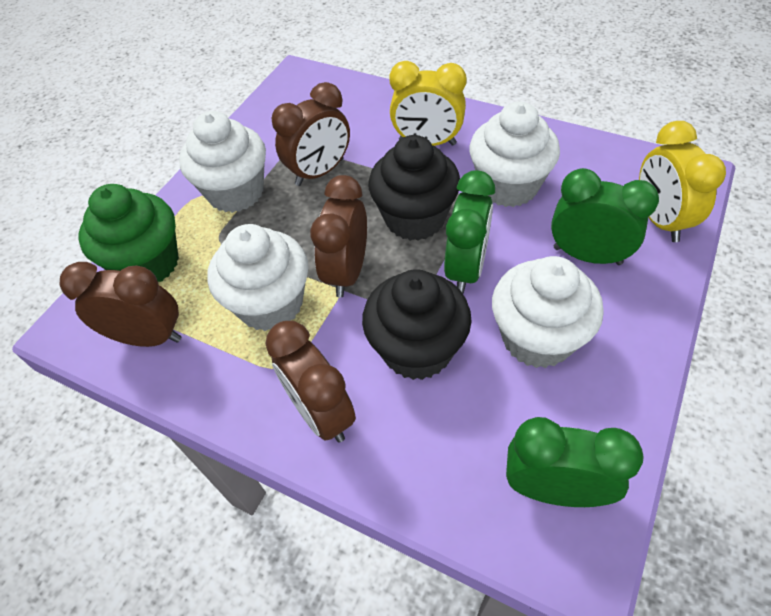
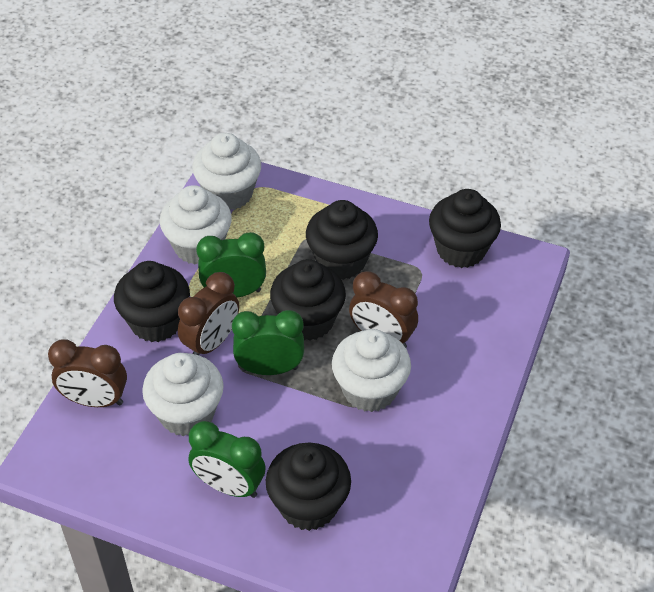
black cupcake: [362,269,472,380] [368,135,460,241] = 2 -> [114,261,190,342] [266,443,351,531] [270,259,346,341] [306,200,378,280] [429,189,501,268] = 5
brown clock: [60,262,181,347] [266,321,356,443] [272,82,350,186] [310,175,367,297] = 4 -> [48,339,127,407] [178,272,239,355] [349,271,418,348] = 3
green cupcake: [79,184,179,282] = 1 -> none = 0
yellow clock: [390,61,467,146] [639,121,726,242] = 2 -> none = 0

